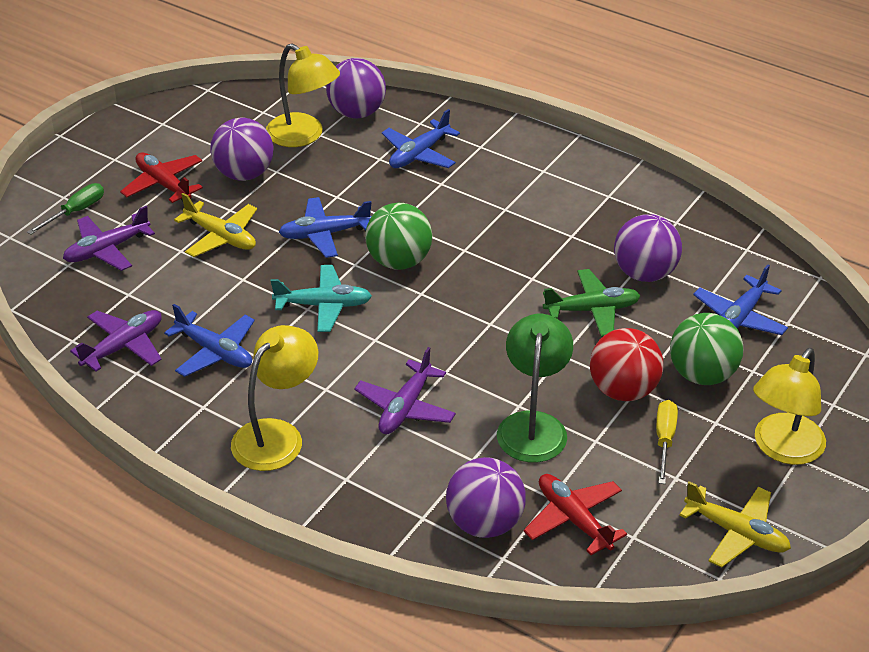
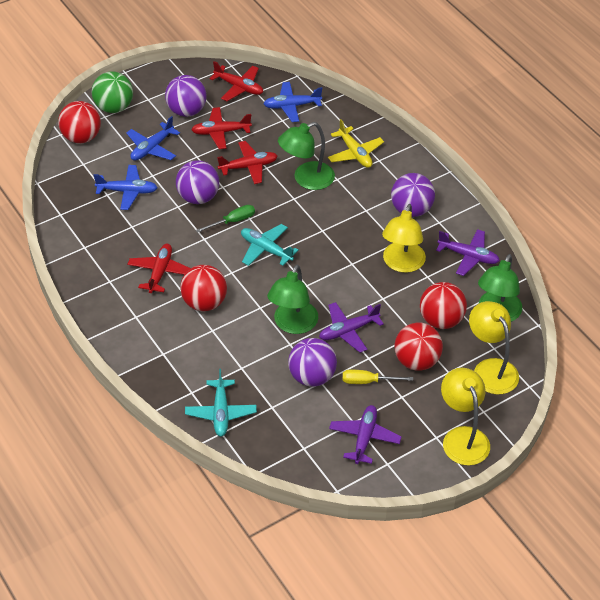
blue plane: [164,304,255,377] [279,197,372,258] [382,109,460,168] [693,265,788,335] = 4 -> [94,165,158,210] [126,116,180,161] [264,82,322,122] = 3
green ball: [365,203,432,270] [670,313,743,385] = 2 -> [92,71,133,113] = 1
green lamp: [497,314,573,463] = 1 -> [267,265,318,334] [278,122,335,190] [478,254,522,322] = 3
green plane: [543,269,640,337] = 1 -> none = 0
red ball: [590,328,663,401] = 1 -> [58,101,101,143] [180,265,227,311] [395,323,443,371] [420,282,467,329] = 4
red plane: [120,152,203,203] [524,474,627,555] = 2 -> [127,244,191,293] [191,107,252,149] [209,61,263,101] [217,141,278,184] = 4
turquoise plane: [271,265,372,332] = 1 -> [185,369,257,436] [241,224,299,266] = 2
yellow plane: [174,193,257,257] [679,481,791,568] = 2 -> [328,119,384,168] = 1

